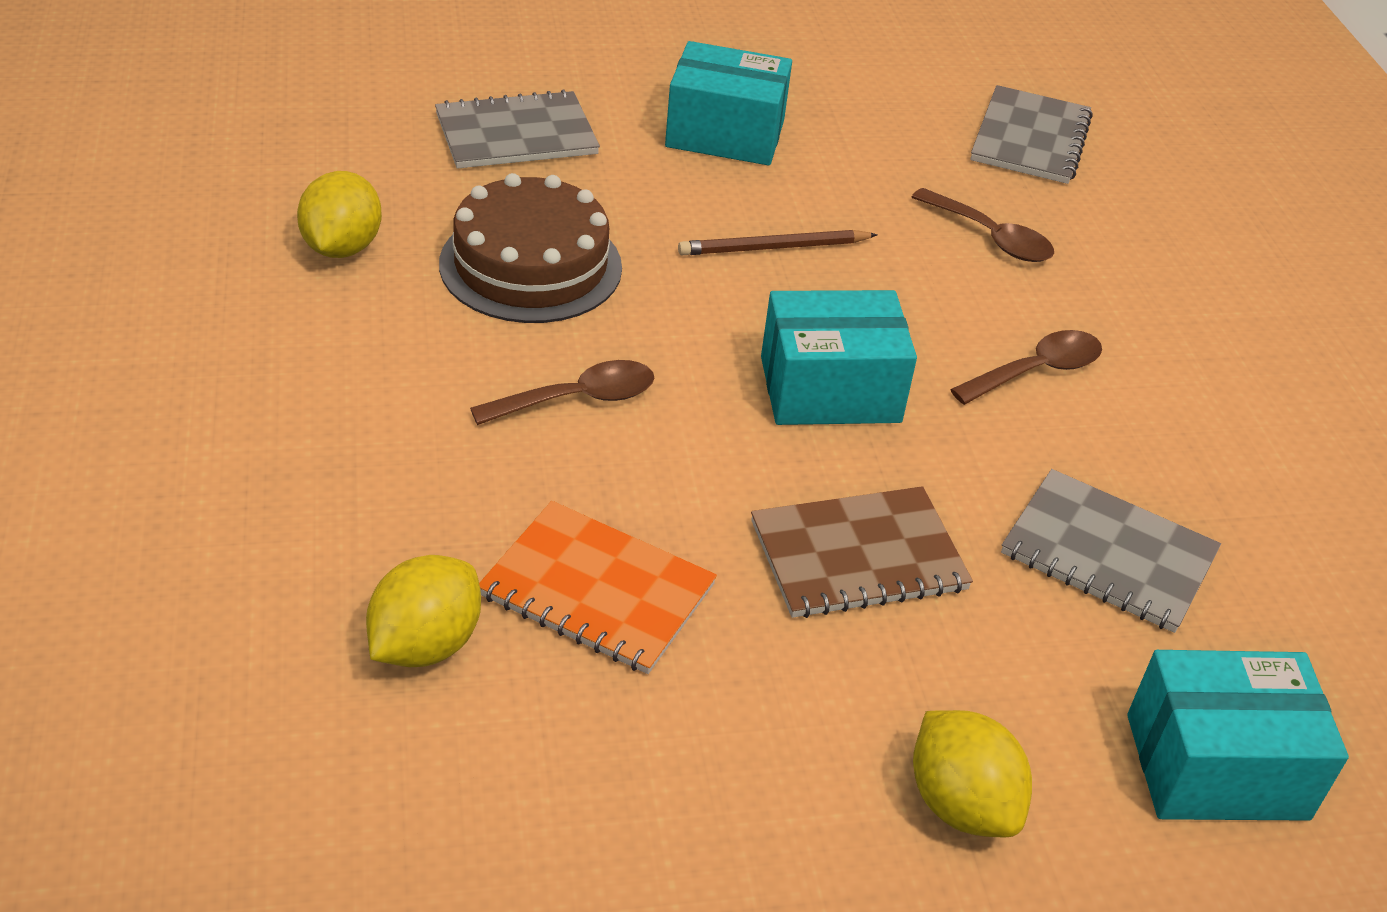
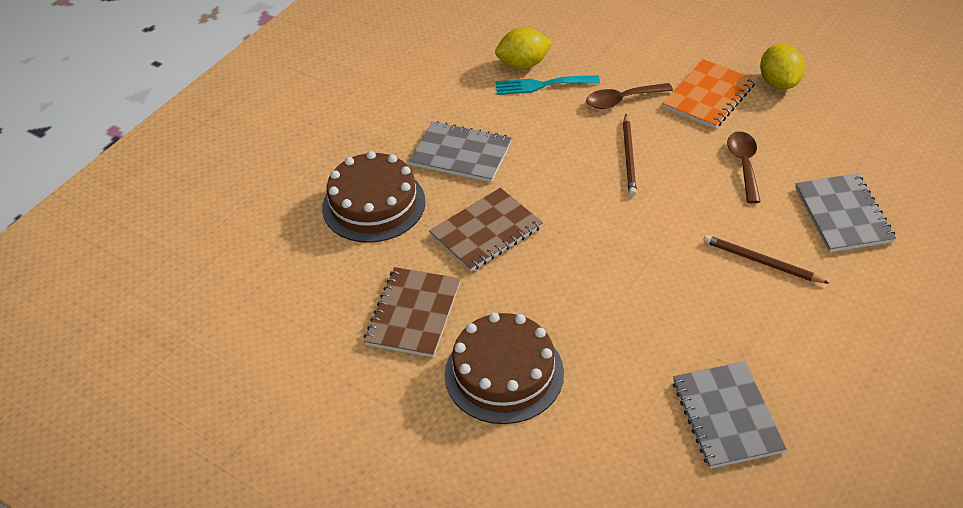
brown cake: [439,173,622,323] = 1 -> [322,151,425,243] [445,313,564,424] = 2
brown notebook: [751,486,973,618] = 1 -> [364,267,461,357] [429,188,543,272] = 2
brown pencil: [678,230,878,255] = 1 -> [623,114,637,196] [703,235,830,284] = 2
brown spoon: [470,360,654,425] [912,188,1054,262] [950,330,1102,405] = 3 -> [586,83,673,109] [727,131,761,203] = 2
turquoise box: [665,41,792,166] [761,290,917,425] [1127,650,1349,821] = 3 -> none = 0
turquoise fork: none = 0 -> [495,75,600,95] = 1
yellow lemon: [297,171,382,258] [366,555,481,667] [913,710,1032,837] = 3 -> [495,27,552,69] [760,44,805,90] = 2

